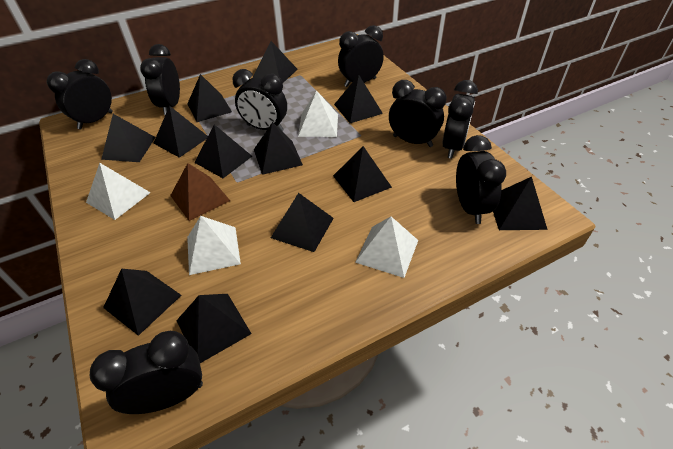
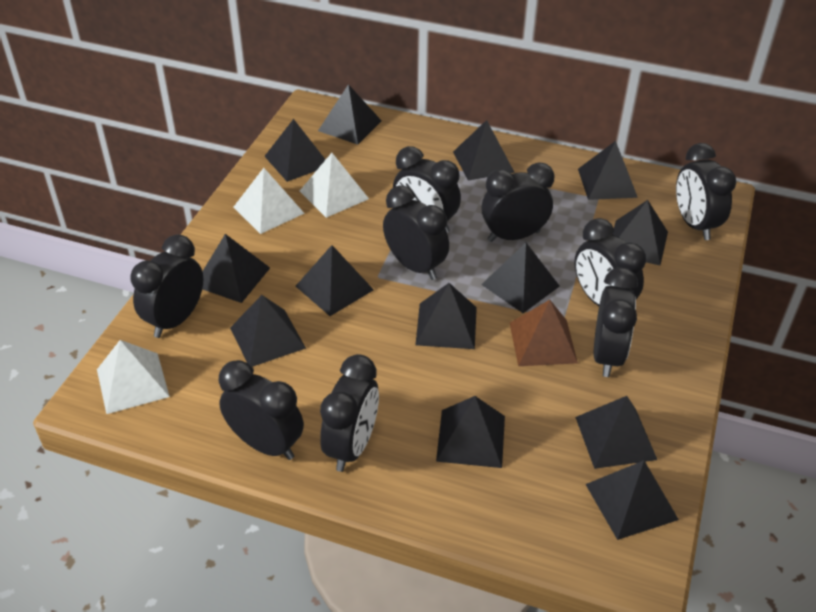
black clock: [47,59,113,129] [90,331,203,414] [140,44,180,115] [232,69,287,131] [338,25,384,87] [389,80,447,147] [442,80,478,159] [456,135,506,224] = 8 -> [131,234,204,338] [218,360,304,460] [320,354,379,472] [383,185,449,280] [393,146,461,233] [482,162,554,242] [574,218,646,306] [594,267,638,377] [676,143,736,240] = 9
black pyramid: [101,114,156,162] [103,269,182,336] [153,106,208,158] [176,294,252,363] [187,74,232,122] [194,125,252,178] [253,41,298,83] [254,122,303,175] [271,193,334,252] [333,146,392,202] [334,75,383,123] [493,177,548,230] = 12 -> [202,234,270,303] [230,295,306,367] [264,119,326,182] [296,245,374,316] [318,84,382,145] [416,283,477,349] [436,396,505,468] [453,120,515,180] [481,243,560,313] [575,396,657,469] [578,141,638,200] [585,460,679,540] [612,200,668,265] = 13
white pyramid: [86,163,151,220] [187,216,241,275] [298,90,338,137] [355,217,418,278] = 4 -> [97,340,170,414] [234,168,305,234] [300,153,369,218] = 3

